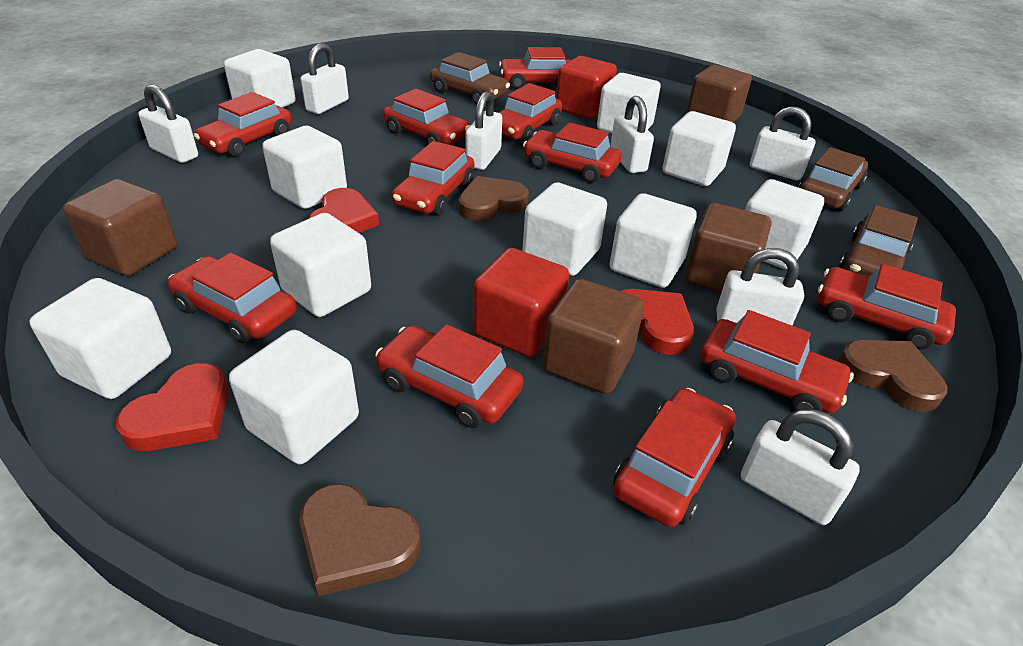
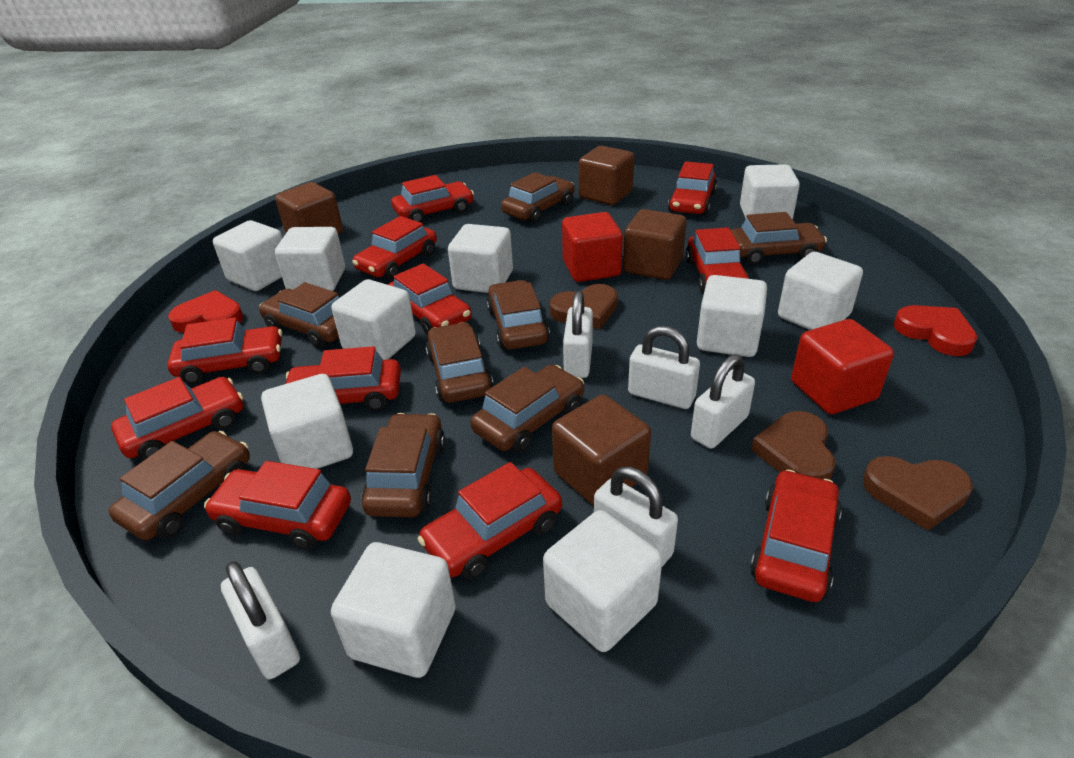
brown car: [430,52,510,104] [798,147,868,212] [839,205,918,277] = 3 -> [109,431,250,541] [259,282,339,348] [362,413,445,517] [425,322,494,403] [470,364,584,453] [486,280,550,350] [501,172,574,223] [731,212,827,265] = 8
red heart: [116,363,229,451] [308,188,379,233] [621,289,694,355] = 3 -> [168,290,243,333] [894,305,977,356] = 2
white padlock: [138,84,198,163] [300,43,349,114] [466,91,502,170] [610,96,654,173] [716,248,804,325] [741,409,860,525] [750,106,815,180] = 7 -> [221,561,300,679] [563,291,593,378] [594,467,678,567] [628,326,700,409] [691,354,755,449] = 5

